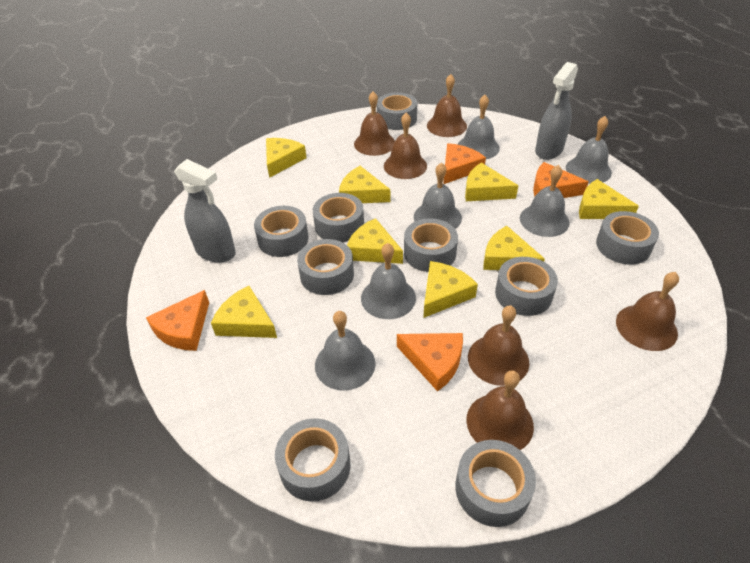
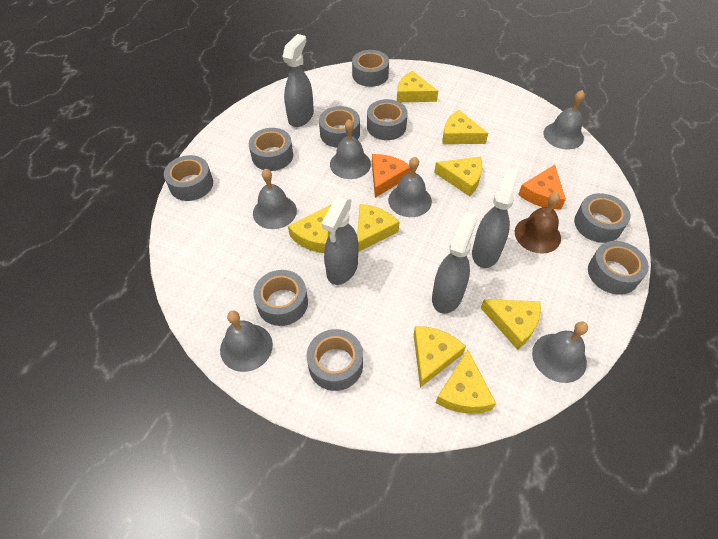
brown bell: [354,91,395,156] [384,113,427,179] [427,74,467,137] [466,371,534,450] [468,305,529,386] [616,272,679,351] = 6 -> [515,192,561,254] = 1
grey spray bottle: [174,159,236,263] [535,62,578,160] = 2 -> [282,34,314,127] [322,196,358,285] [432,212,477,314] [472,167,519,268] = 4
orange cheese: [146,290,209,351] [397,333,463,392] [443,143,486,184] [533,162,589,198] = 4 -> [372,154,411,198] [518,165,566,210] = 2

